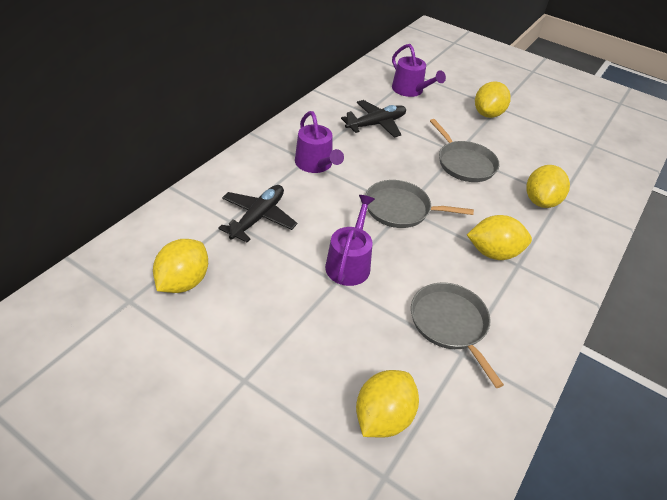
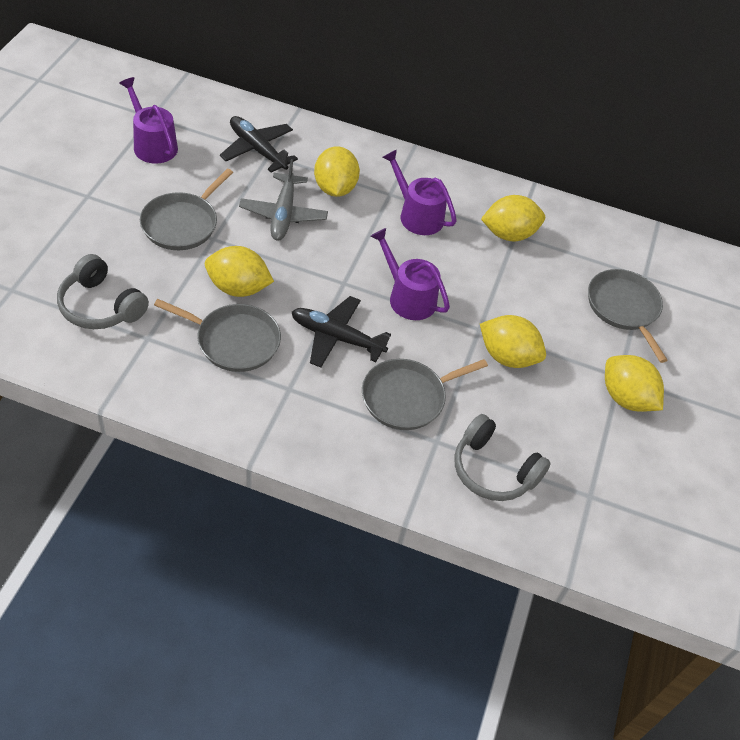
grey headphones: none = 0 -> [57,254,149,329] [455,414,551,501] = 2
grey pan: [365,180,474,228] [411,282,504,388] [430,119,500,182] = 3 -> [140,169,233,250] [154,299,281,372] [362,359,488,430] [588,269,668,363] = 4
grey plane: none = 0 -> [239,159,328,241] = 1

